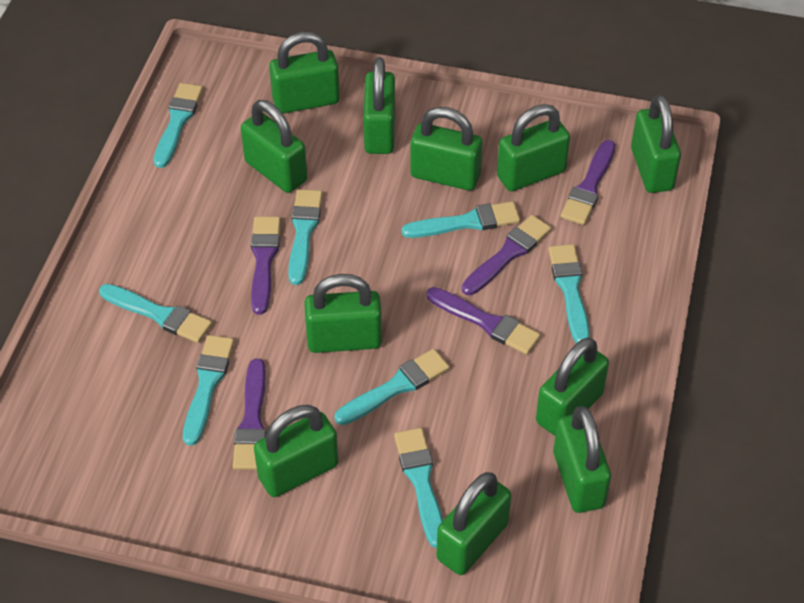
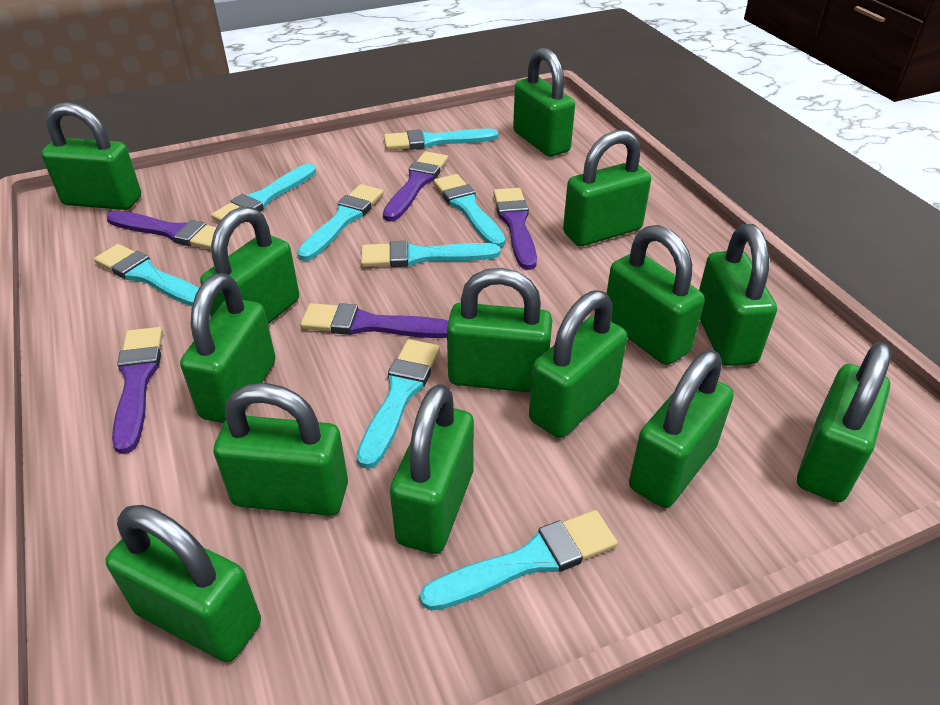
green padlock: [241,100,307,193] [254,405,338,497] [269,32,340,114] [304,274,382,353] [363,57,395,154] [410,107,483,191] [436,472,511,575] [497,104,570,191] [536,337,609,436] [553,406,611,513] [631,94,681,193] = 11 -> [41,102,141,210] [105,505,261,662] [180,273,276,423] [200,206,299,324] [214,383,348,516] [390,384,474,554] [447,268,552,393] [513,48,575,157] [529,290,627,438] [563,130,651,246] [607,225,705,365] [629,350,734,508] [699,224,777,366] [797,342,891,503] = 14

